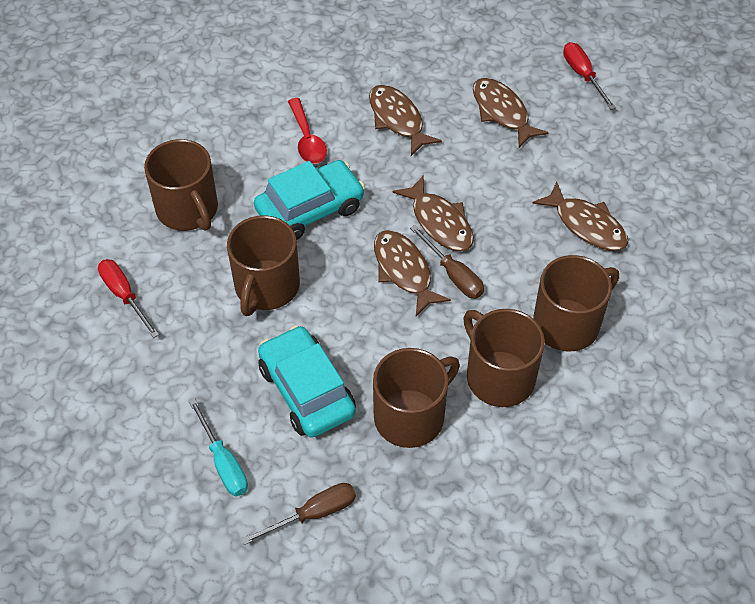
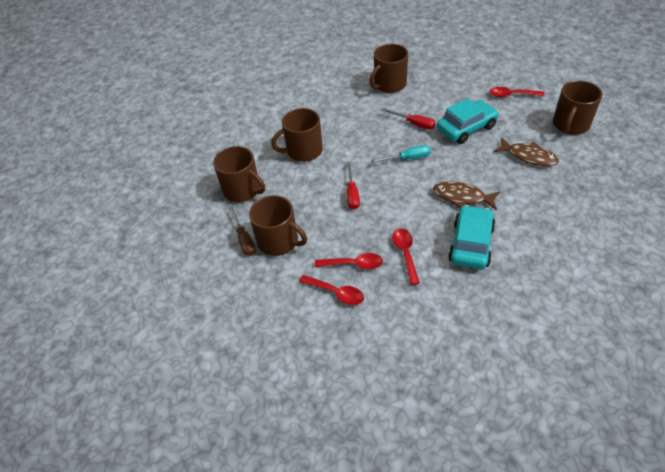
brown fish: [369,85,442,156] [374,230,451,316] [393,176,474,251] [473,78,549,148] [532,182,629,251] = 5 -> [433,182,500,210] [494,137,559,166] = 2
brown screwdriver: [241,483,356,545] [410,225,484,299] = 2 -> [229,207,256,256] = 1
red spoon: [288,98,327,164] = 1 -> [299,275,364,305] [315,253,383,269] [392,228,420,285] [489,87,545,97] = 4

